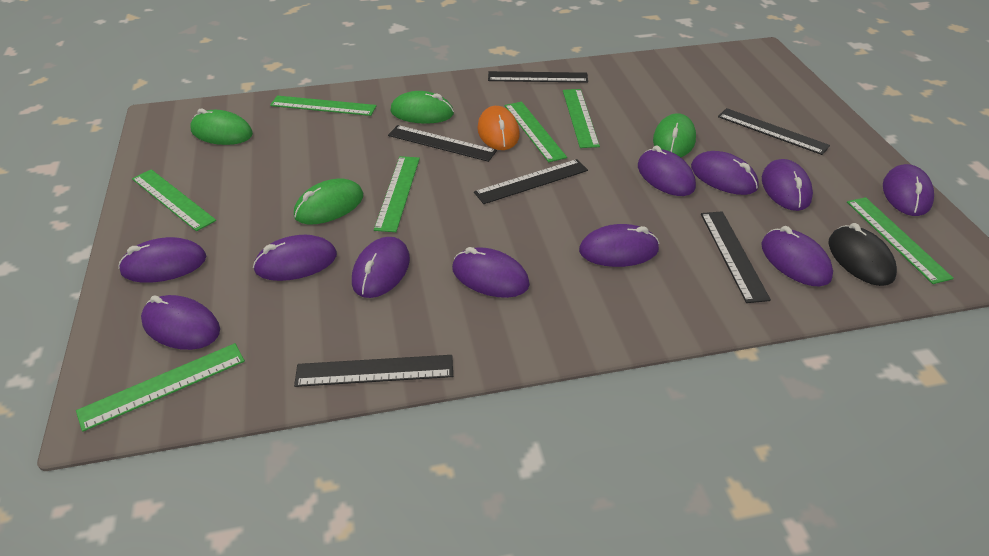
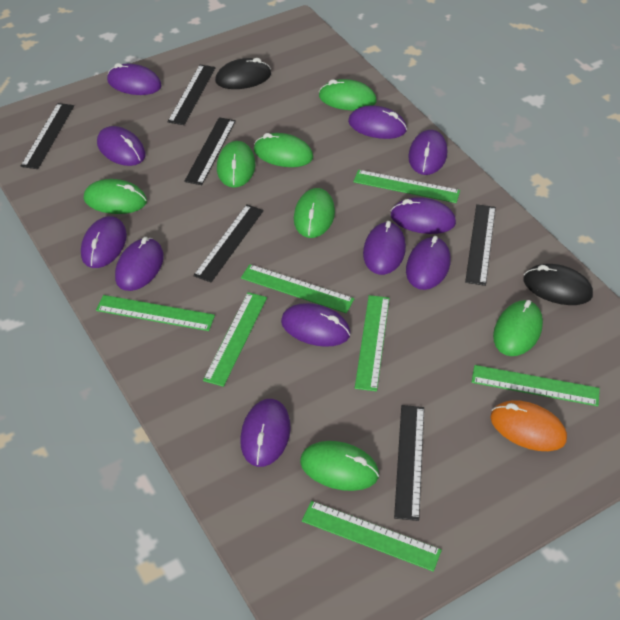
black mouse: [828,223,897,286] = 1 -> [215,58,271,89] [523,264,593,305] = 2
green mouse: [190,109,253,145] [294,178,363,224] [391,91,454,124] [653,113,696,157] = 4 -> [84,179,147,214] [217,141,255,188] [254,133,313,167] [294,188,335,238] [300,441,379,491] [319,79,377,110] [493,300,543,356] = 7

